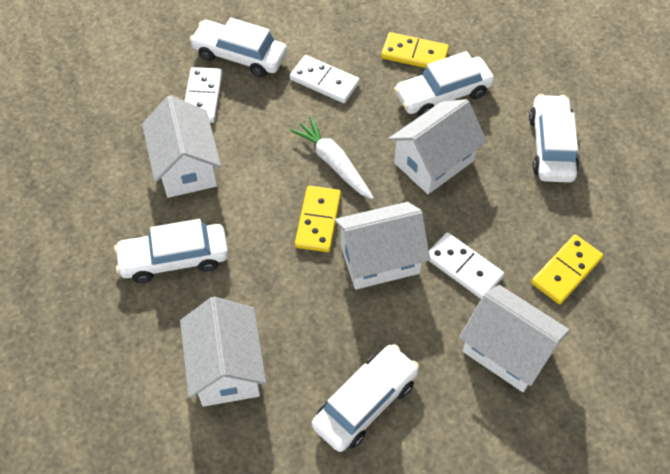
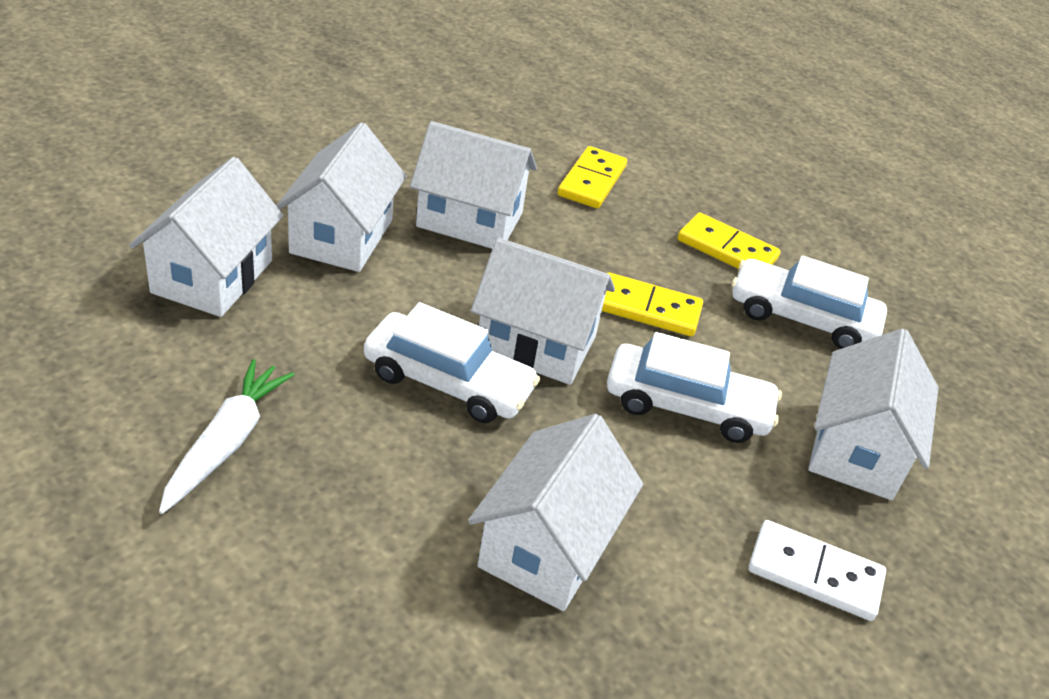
white car: [114,219,228,283] [189,18,287,77] [312,344,419,452] [394,51,494,116] [529,94,579,183] = 5 -> [364,302,540,423] [607,332,782,443] [732,256,887,349] = 3
white domino: [185,67,223,123] [290,55,360,103] [429,232,504,299] = 3 -> [748,520,886,621] = 1
white house: [142,95,221,198] [180,297,266,407] [334,202,430,290] [388,99,487,194] [459,285,570,392] = 5 -> [129,157,284,317] [276,122,407,272] [410,121,537,249] [468,414,643,611] [471,238,615,385] [808,329,938,500] = 6

